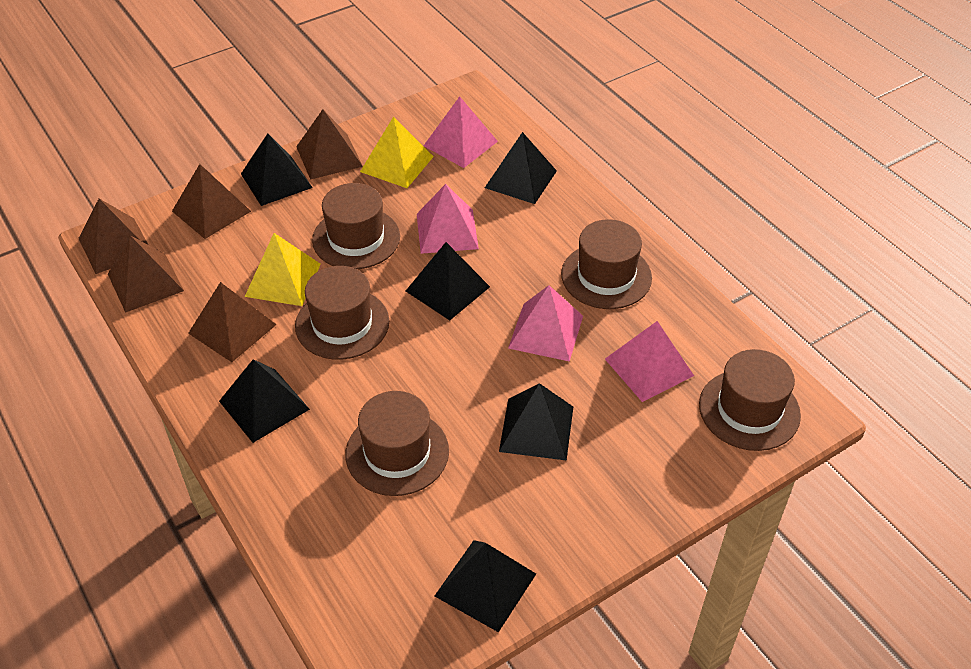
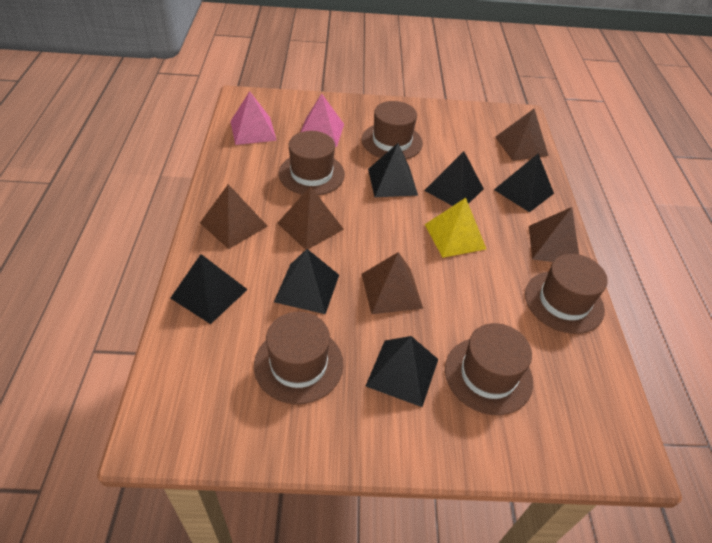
pink pyramid: [417,184,479,254] [424,96,498,168] [508,285,583,362] [605,321,694,402] = 4 -> [230,91,277,145] [301,93,344,147] = 2
yellow pyramid: [245,233,321,306] [360,117,434,188] = 2 -> [425,198,486,258] = 1

